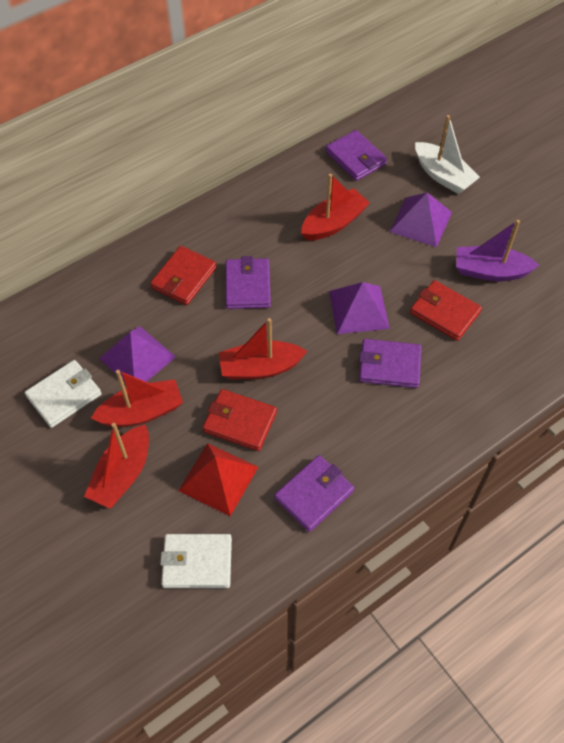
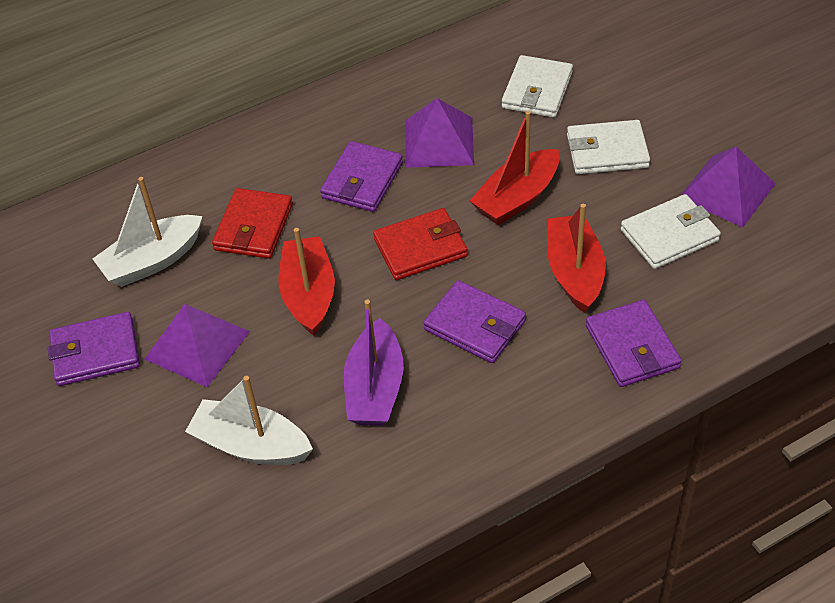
red boat: [84,423,149,509] [91,370,183,427] [218,318,307,380] [301,174,370,241] = 4 -> [278,228,335,336] [470,111,559,225] [547,204,606,313] = 3
red pyramid: [178,443,258,516] = 1 -> none = 0
red wallet: [150,246,217,305] [203,389,277,451] [410,280,482,341] = 3 -> [212,188,293,259] [373,208,468,280] = 2
white boat: [415,115,480,194] = 1 -> [93,177,203,287] [185,376,313,465] = 2
white wallet: [25,360,102,428] [160,534,232,588] = 2 -> [502,55,573,118] [567,120,650,174] [621,194,721,269] = 3

